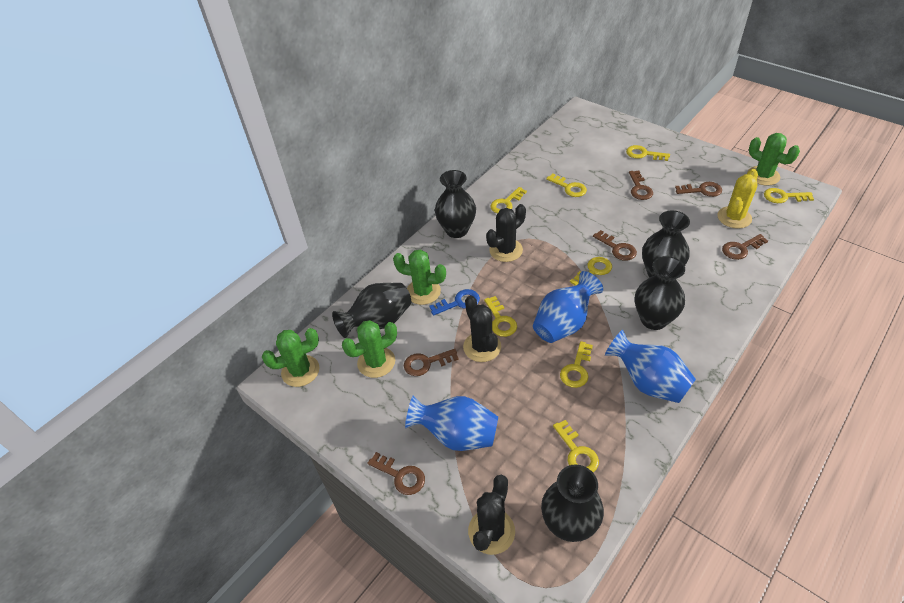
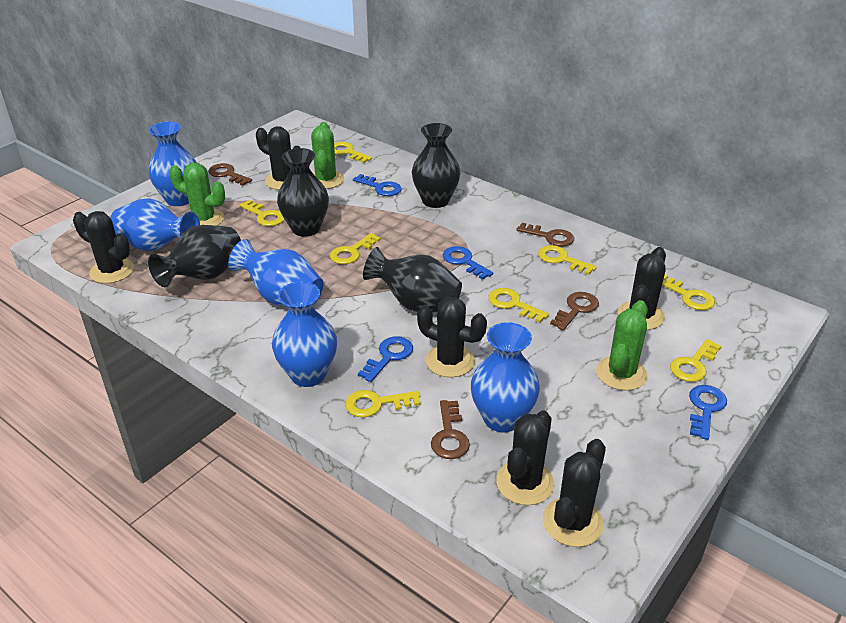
black cactus: [463,295,501,362] [468,475,515,555] [486,204,526,262] = 3 -> [73,211,134,284] [256,126,300,190] [417,297,487,377] [496,410,554,505] [543,439,606,547] [618,247,666,330] = 6
black vase: [332,283,411,338] [435,170,476,238] [541,464,604,542] [635,256,685,330] [642,210,690,277] = 5 -> [148,225,241,287] [277,148,329,237] [363,247,462,312] [412,123,461,208] = 4
blue key: [429,289,480,316] = 1 -> [353,174,401,196] [358,336,413,382] [443,246,493,280] [689,385,727,440] = 4
blue vase: [405,395,498,451] [533,271,603,343] [605,330,696,403] = 3 -> [110,198,200,251] [149,122,197,206] [228,239,323,306] [272,282,337,387] [471,322,540,433] = 5
brown key: [367,452,425,495] [404,349,459,376] [593,230,637,261] [629,171,653,200] [675,182,722,197] [722,234,768,260] = 6 -> [208,163,252,186] [431,400,470,459] [516,223,574,247] [550,292,599,330] = 4
green cactus: [262,328,319,387] [342,320,397,378] [393,250,446,305] [748,133,800,186] = 4 -> [169,163,225,226] [311,122,344,189] [596,300,648,391] = 3
yellow cactus: [717,169,758,229] = 1 -> none = 0

